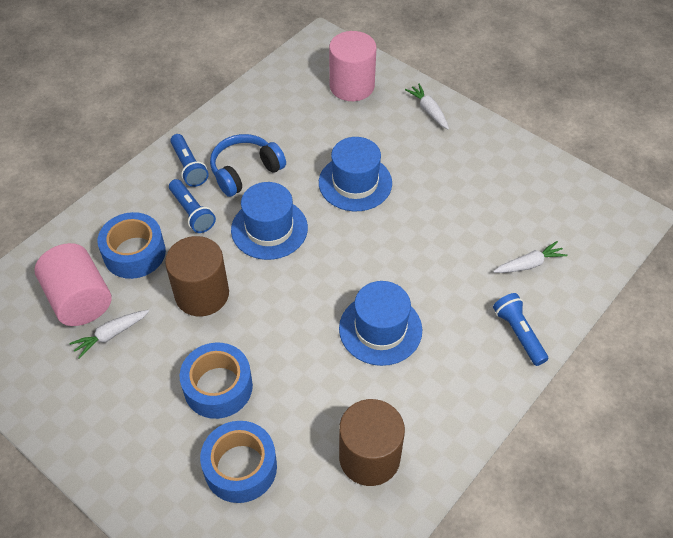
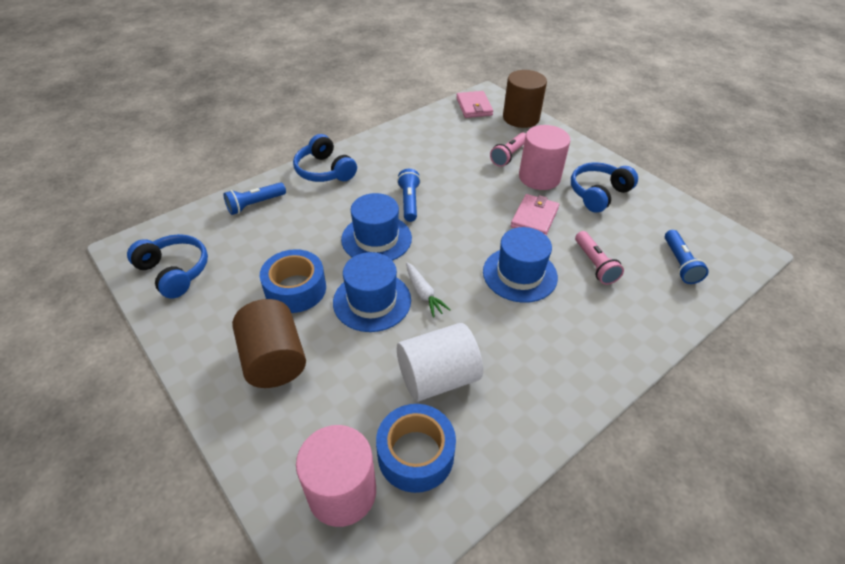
blue headphones: [210,134,286,197] = 1 -> [127,234,208,299] [293,134,357,182] [571,162,638,213] = 3
blue tape: [98,212,166,279] [180,343,253,419] [200,421,277,503] = 3 -> [260,249,326,313] [376,404,456,493] = 2
pink flashlight: none = 0 -> [490,132,526,167] [575,231,624,285] = 2
pink wallet: none = 0 -> [456,91,493,118] [511,194,559,235] = 2
white carrot: [69,310,149,359] [405,84,449,130] [493,241,567,273] = 3 -> [406,262,451,317] = 1
white cylinder: none = 0 -> [397,323,483,402] = 1

